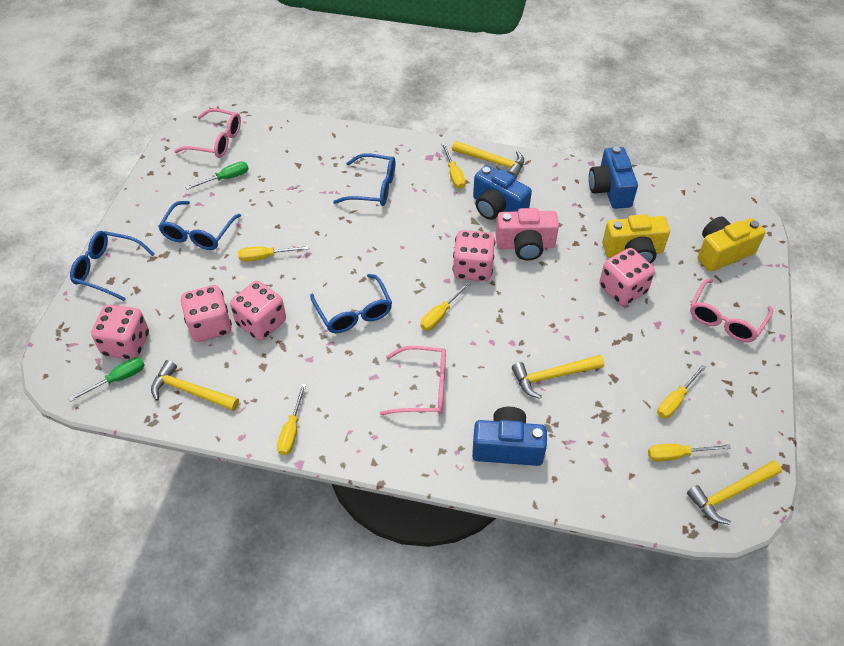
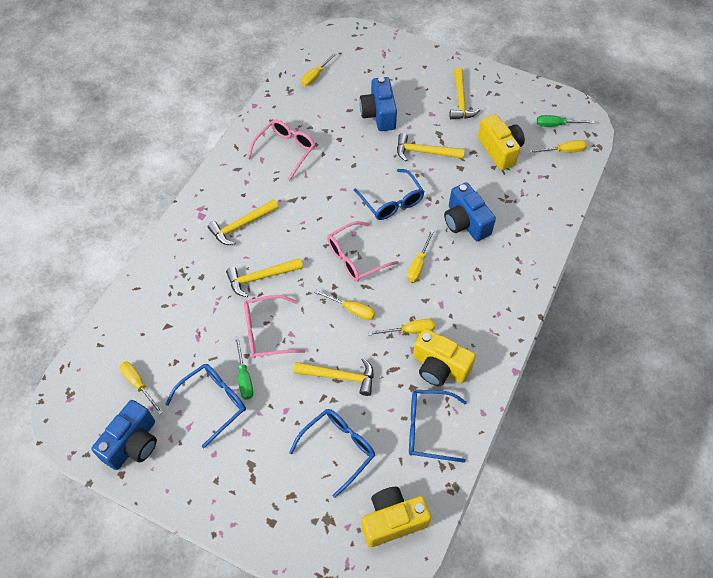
pink camera: [496,208,559,260] = 1 -> none = 0
pink dice: [91,305,149,359] [181,285,232,342] [230,281,286,341] [453,230,496,281] [599,248,655,306] = 5 -> none = 0
yellow camera: [602,214,670,264] [698,217,765,272] = 2 -> [362,487,431,547] [413,328,476,386] [478,114,525,170] = 3
yellow hammer: [151,360,239,411] [452,141,524,179] [512,355,604,399] [687,460,782,525] = 4 -> [208,199,279,245] [226,258,303,297] [293,358,373,396] [397,133,465,161] [450,68,480,119] = 5

